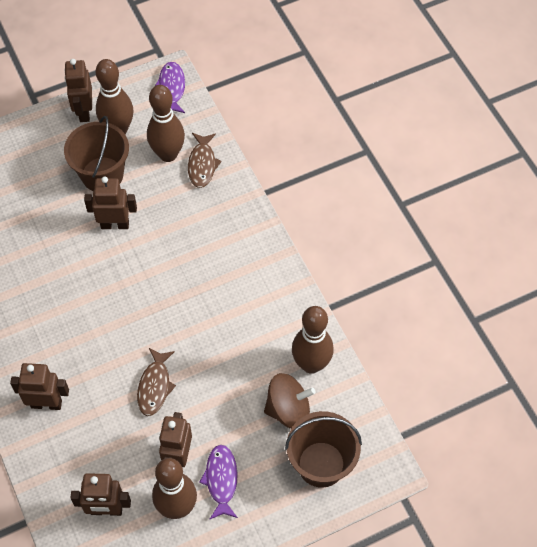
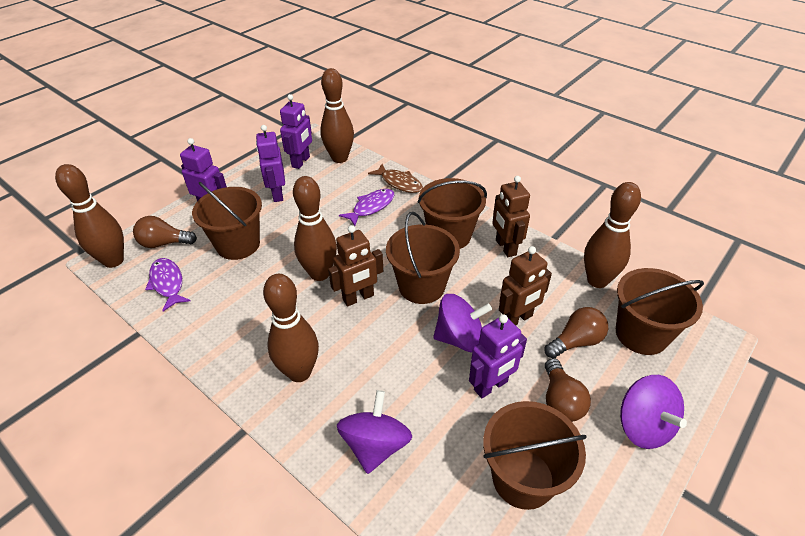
brown bowling pin: [96,59,133,134] [147,85,185,162] [152,458,197,519] [292,306,334,374] = 4 -> [55,164,124,268] [263,274,319,382] [293,176,337,281] [320,68,354,163] [584,182,641,288] = 5
brown bucket: [64,116,129,191] [285,411,362,488] = 2 -> [192,182,262,260] [386,212,460,304] [418,178,487,249] [483,401,587,510] [616,268,704,355] = 5
brown fish: [137,348,176,416] [188,133,222,188] = 2 -> [368,164,423,193] = 1
brown light bulb: none = 0 -> [133,216,197,248] [545,307,608,358] [545,358,591,422] = 3
brown robot: [10,363,69,410] [64,59,92,122] [70,473,131,516] [84,177,137,229] [159,412,192,467] = 5 -> [328,225,383,307] [492,176,530,257] [499,246,552,325] = 3
brown spinning top: [264,373,315,429] = 1 -> none = 0
purple robot: none = 0 -> [180,138,227,201] [256,125,285,202] [280,94,312,169] [469,314,527,398] = 4
purple spinning top: none = 0 -> [337,390,412,474] [433,294,492,353] [620,375,687,449] = 3

